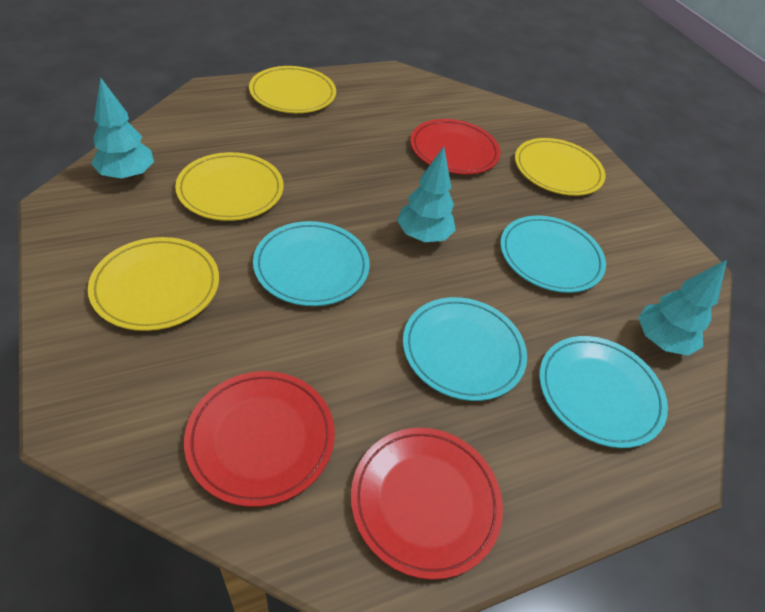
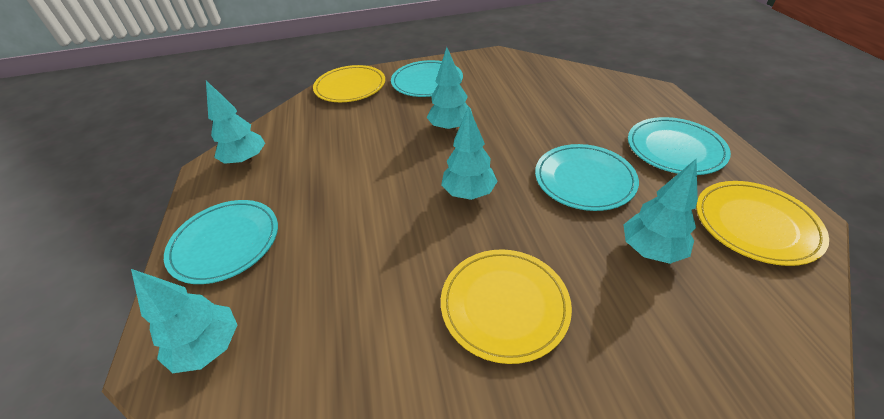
red plate: [184,371,335,507] [351,428,503,580] [410,119,500,175] = 3 -> none = 0
turquoise tree: [91,77,154,180] [397,147,456,242] [638,260,727,356] = 3 -> [131,269,237,373] [206,80,265,165] [426,47,473,132] [441,106,498,200] [624,159,698,264] = 5
yellow plate: [88,237,219,331] [175,152,283,221] [249,66,336,113] [515,138,606,196] = 4 -> [313,65,385,102] [441,249,572,364] [696,181,829,266] = 3

